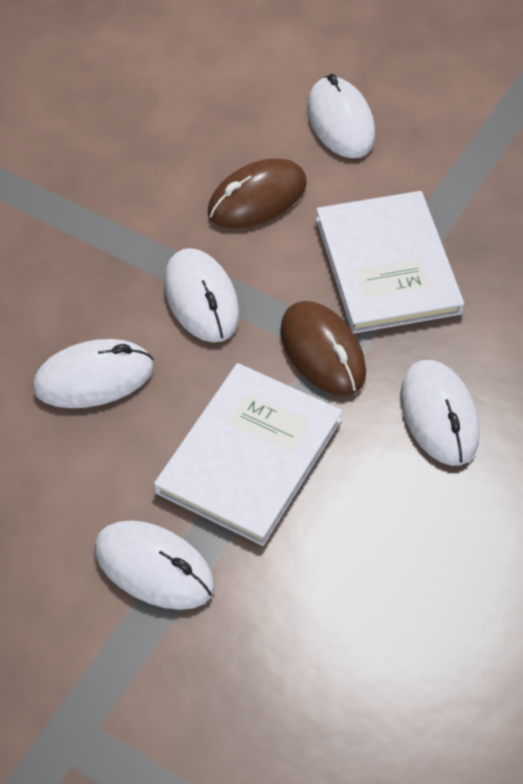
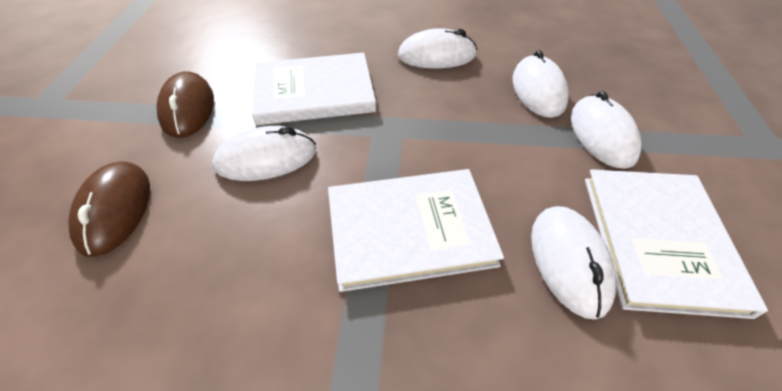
white book: [154,363,342,546] [316,191,464,334] = 2 -> [252,53,376,125] [328,169,504,292] [585,169,768,319] = 3

